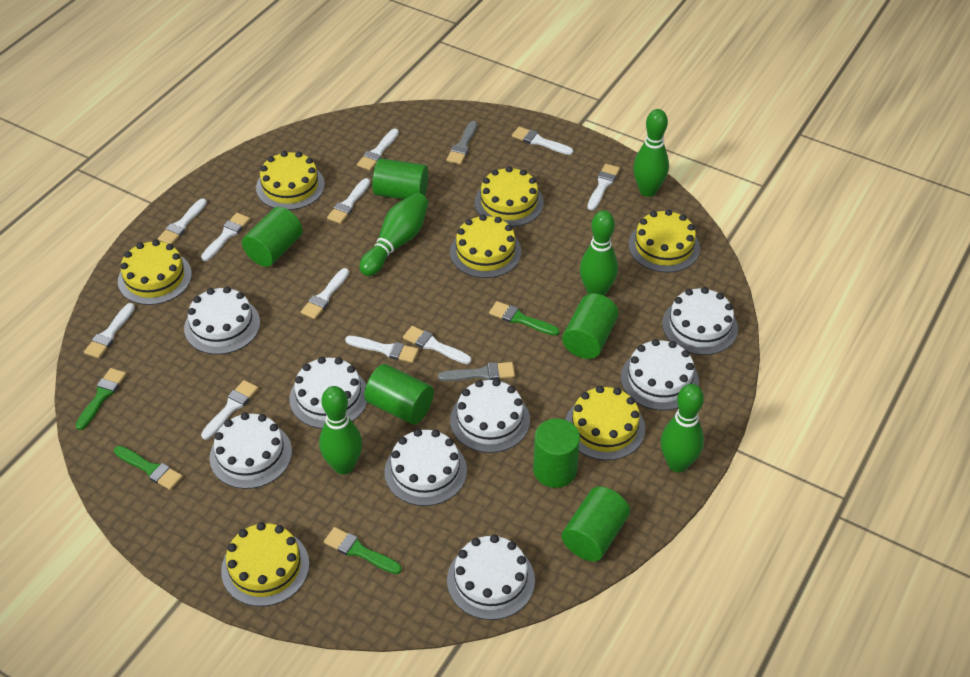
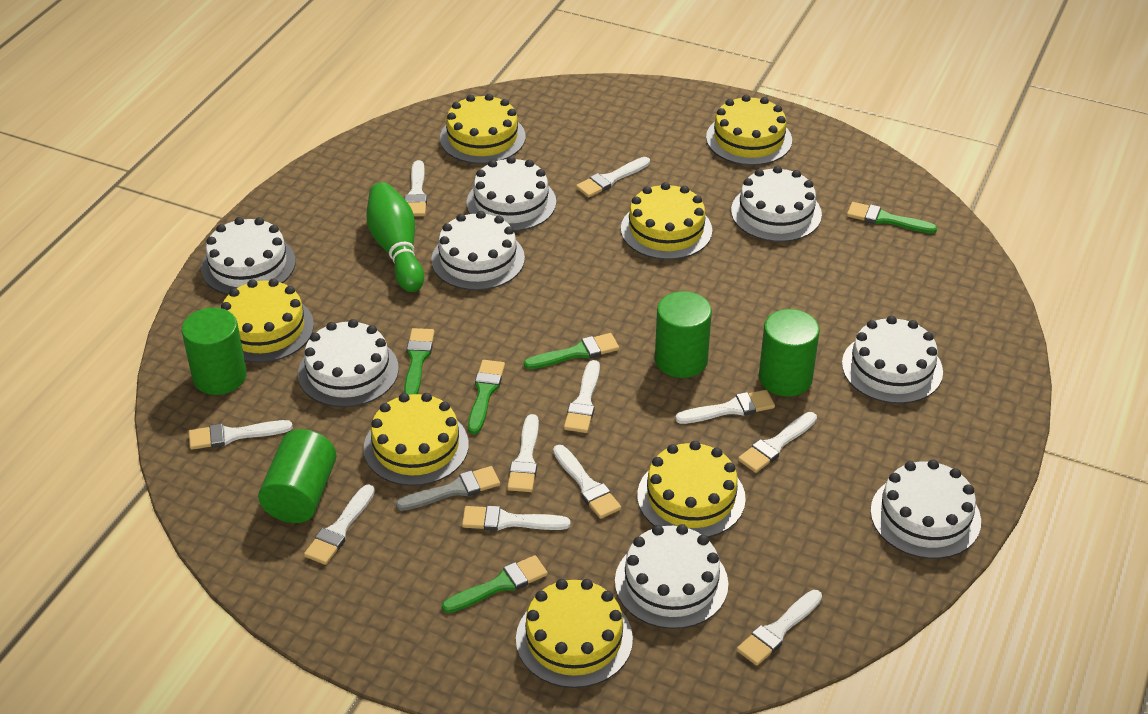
green bowling pin: [319,386,362,474] [360,193,429,276] [580,210,618,296] [633,109,669,197] [661,384,704,472] = 5 -> [366,182,424,292] = 1
green brush: [76,368,126,430] [114,446,183,490] [324,527,402,574] [489,301,559,336] = 4 -> [404,328,434,395] [442,555,548,613] [468,360,505,434] [524,333,619,369] [847,202,937,234] = 5
green cylinder: [242,207,303,267] [364,364,434,425] [372,158,428,199] [533,418,580,488] [562,293,619,359] [562,486,630,562] = 6 -> [182,307,247,395] [258,429,336,523] [655,291,712,378] [759,309,820,396] = 4
grey brush: [438,362,515,381] [446,121,477,164] = 2 -> [396,466,500,511] = 1

